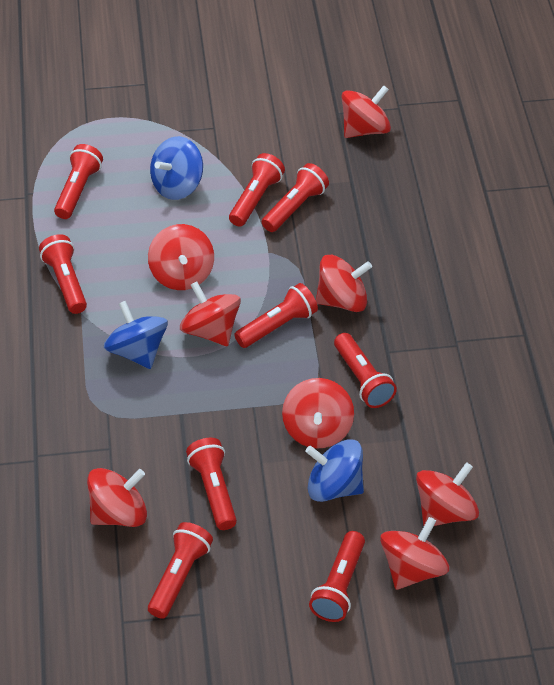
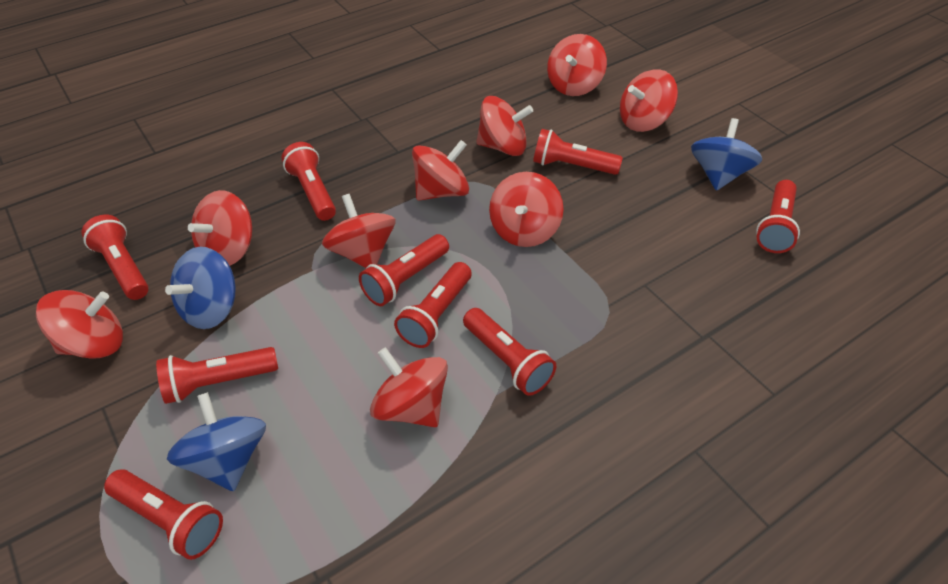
red spinning top: [87,468,147,527] [148,224,214,290] [180,282,241,346] [282,378,354,448] [316,255,372,312] [341,85,391,138] [380,517,449,590] [416,462,479,526] = 8 -> [36,290,123,359] [188,190,252,266] [322,194,396,268] [370,347,448,427] [412,140,469,200] [476,96,533,156] [489,172,563,247] [547,34,607,96] [620,69,678,132] = 9

